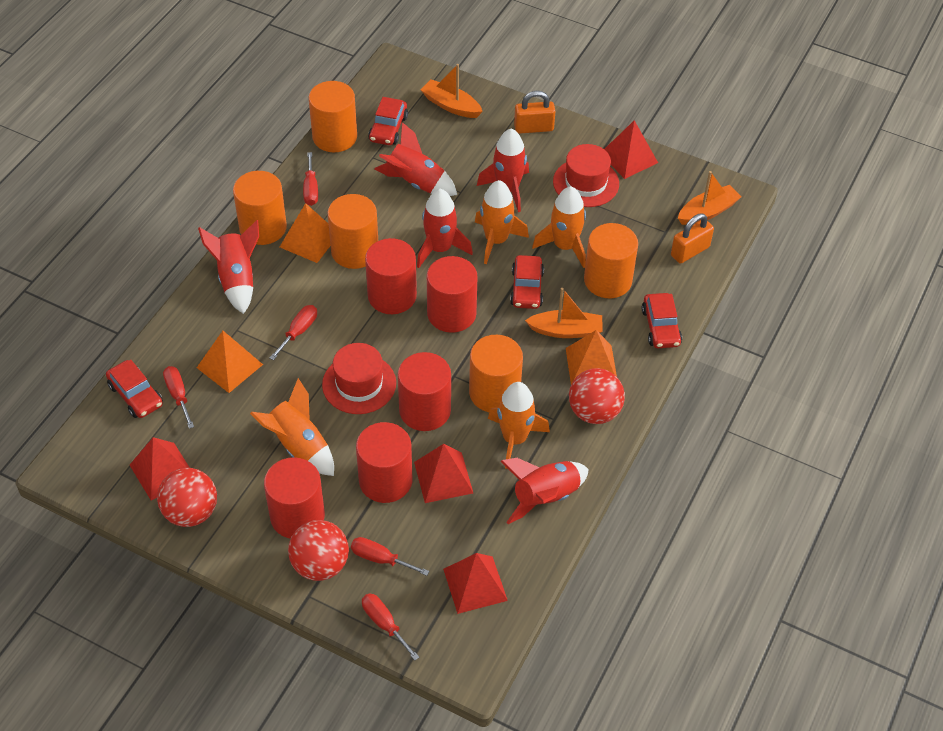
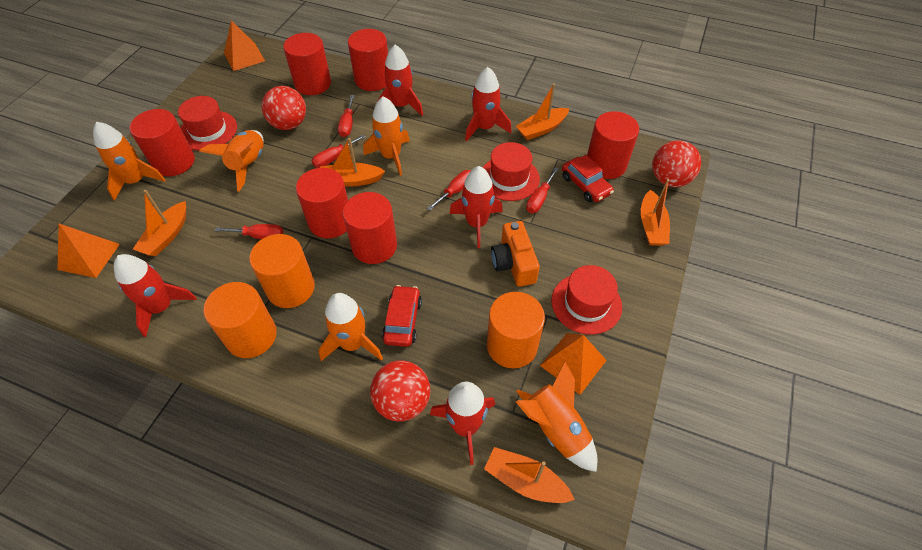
orange boat: [421,64,483,118] [525,288,603,338] [678,171,741,225] = 3 -> [133,190,186,256] [320,138,385,186] [484,447,575,503] [516,83,569,140] [641,179,670,246] = 5
orange camera: none = 0 -> [491,221,540,287] = 1
orange cylinder: [233,171,287,245] [309,81,357,152] [327,194,378,269] [469,335,523,412] [584,223,638,298] = 5 -> [204,282,277,358] [249,234,315,308] [487,292,545,368] = 3
orange padlock: [514,91,555,134] [671,214,714,264] = 2 -> none = 0
orange rocket: [250,378,334,476] [475,180,529,264] [488,382,550,469] [532,186,586,268] = 4 -> [93,122,166,201] [199,130,264,191] [319,293,383,361] [363,96,410,176] [516,361,597,472] = 5
red car: [106,360,163,418] [368,97,408,145] [510,255,544,309] [642,293,682,348] = 4 -> [382,285,422,347] [562,155,614,202] = 2
red cylinder: [264,457,325,539] [356,422,412,503] [365,238,417,314] [398,352,451,431] [427,256,477,333] = 5 -> [129,109,195,176] [283,33,331,95] [296,168,348,239] [343,192,397,264] [348,29,388,91] [587,111,639,179] = 6
red hat: [322,343,396,414] [553,144,619,207] = 2 -> [178,96,237,151] [483,142,540,201] [551,265,622,335] = 3
red pyramid: [130,437,190,501] [414,444,473,503] [443,553,508,614] [604,120,658,179] = 4 -> none = 0

